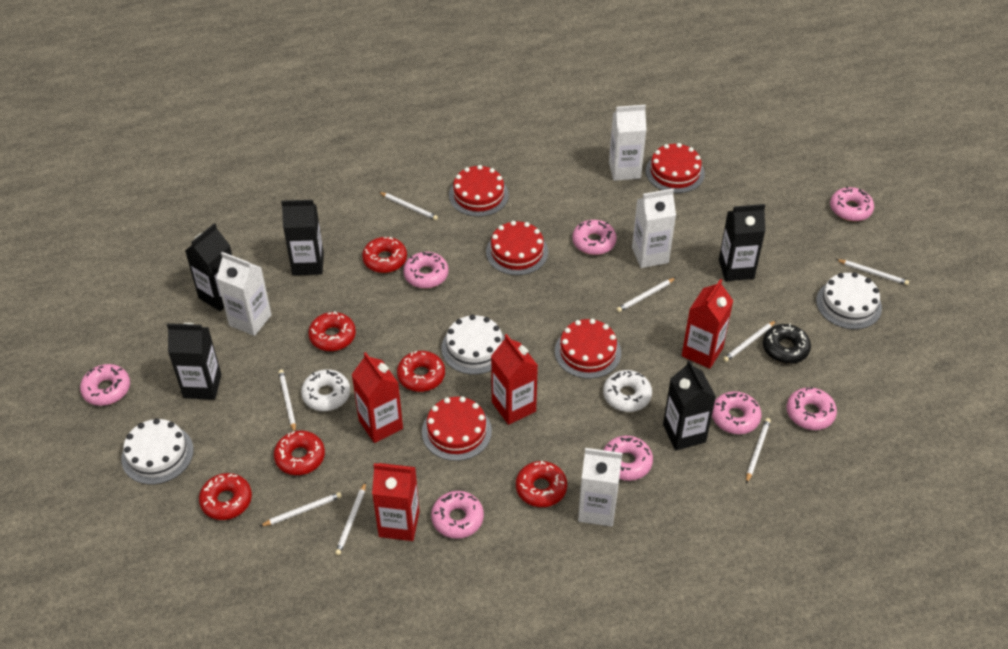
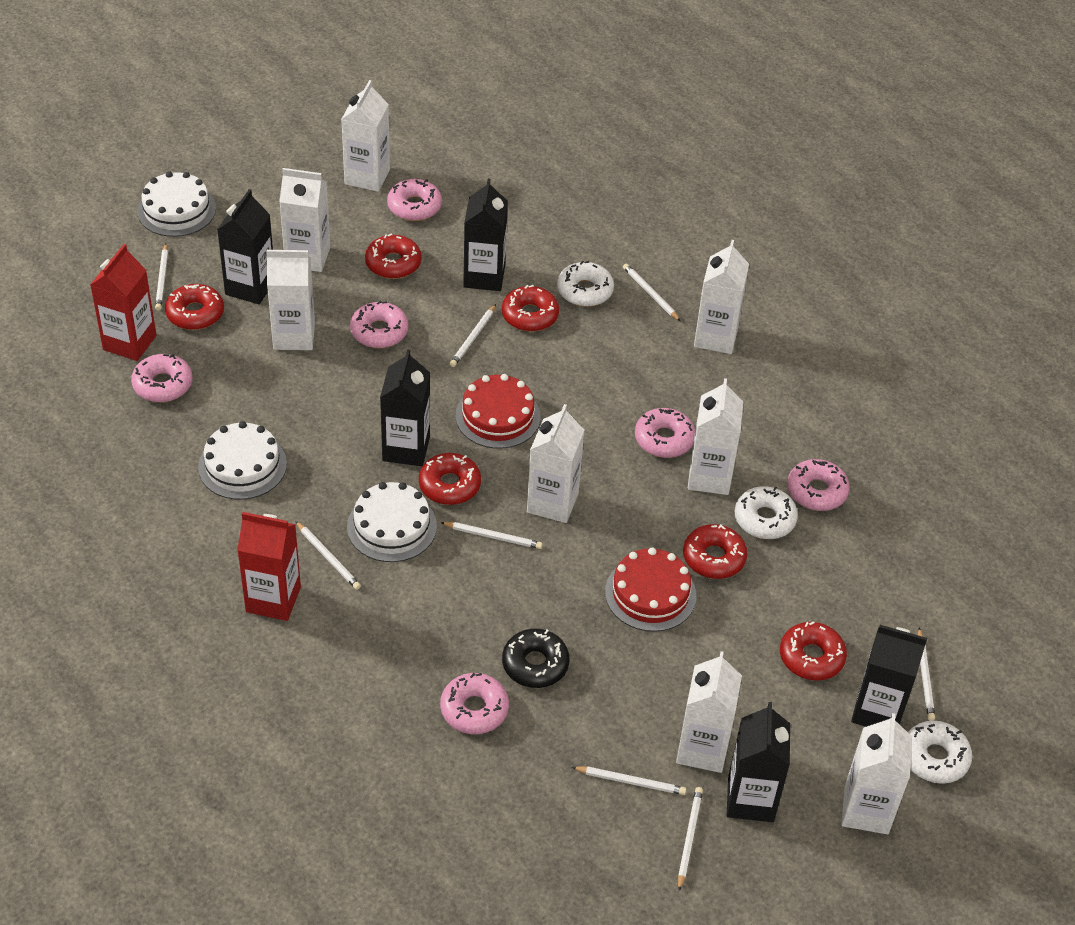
pink donut: [80,364,130,406] [403,252,448,288] [431,491,484,539] [572,220,617,255] [603,436,653,481] [712,391,761,434] [787,387,837,430] [830,186,874,221] = 8 -> [131,354,193,402] [350,301,409,348] [387,179,442,221] [440,673,509,734] [635,408,695,458] [787,459,850,511] = 6
red cake: [422,396,492,461] [449,165,509,217] [486,221,548,275] [555,319,621,379] [646,143,705,193] = 5 -> [456,374,540,449] [605,547,696,632] = 2
red carton: [351,352,403,443] [372,463,420,541] [491,334,538,425] [682,279,733,369] = 4 -> [90,244,156,361] [237,512,301,621] = 2
white carton: [216,252,272,336] [578,448,622,527] [609,105,647,181] [632,189,676,268] = 4 -> [267,250,315,350] [279,168,330,272] [341,80,390,192] [527,404,585,523] [676,651,742,773] [688,378,744,495] [694,240,749,354] [841,713,912,834] = 8
white donut: [301,369,350,411] [603,370,652,412] = 2 -> [557,261,614,307] [735,486,798,539] [908,721,972,784] = 3

